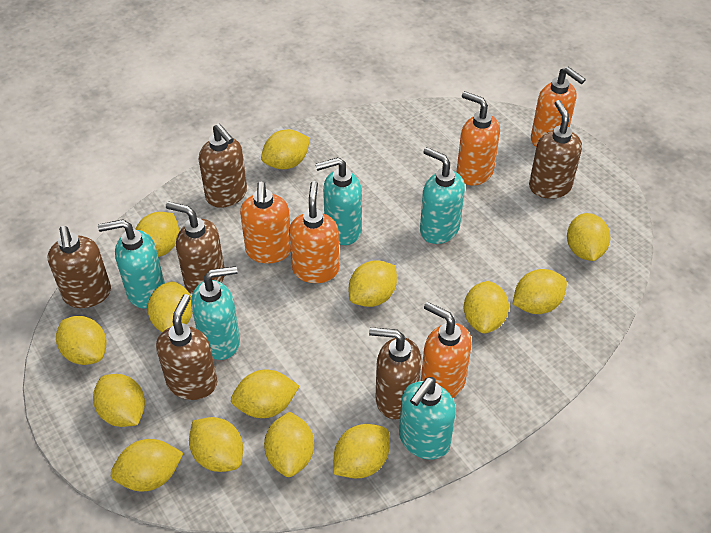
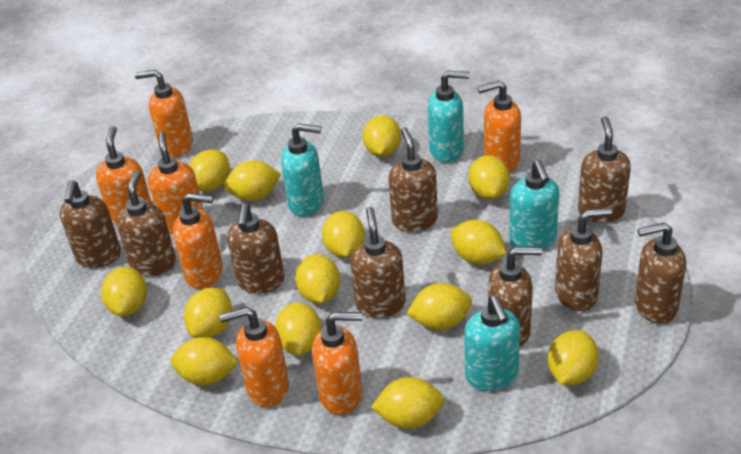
brown soap dispenser: [48,226,111,308] [156,294,217,400] [166,201,225,294] [199,124,247,208] [369,327,421,419] [529,100,582,199] = 6 -> [59,180,121,268] [116,170,176,276] [227,204,285,294] [350,207,405,318] [389,127,438,232] [488,247,542,347] [555,208,612,311] [578,116,631,223] [635,222,686,324] = 9
orange soap dispenser: [240,182,291,264] [289,181,339,283] [421,301,472,398] [457,91,500,185] [531,67,586,147] = 5 -> [96,126,152,226] [135,70,193,158] [148,131,203,233] [173,193,223,289] [219,307,289,407] [312,312,362,415] [477,81,521,172] = 7
turquoise soap dispenser: [98,219,165,308] [191,266,240,360] [315,157,362,245] [399,377,456,460] [420,147,465,244] = 5 -> [281,123,324,217] [427,71,470,162] [464,295,520,391] [509,160,560,250] = 4

